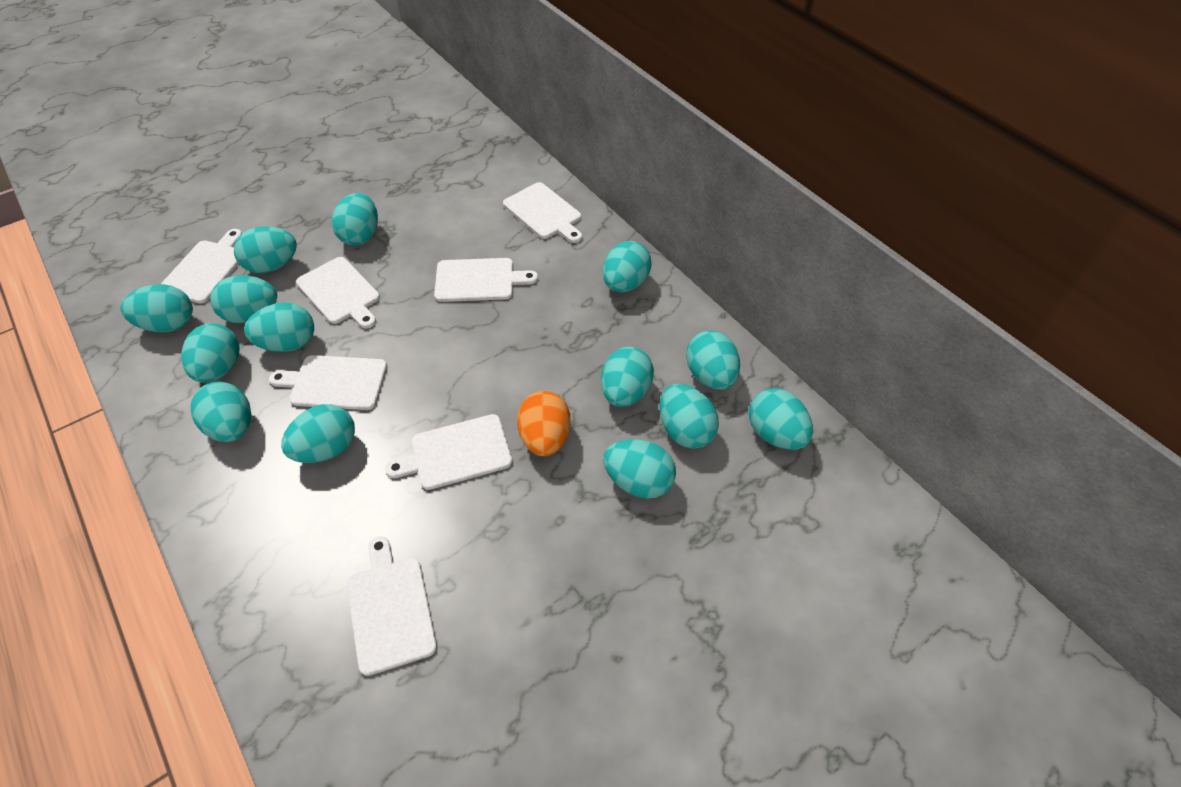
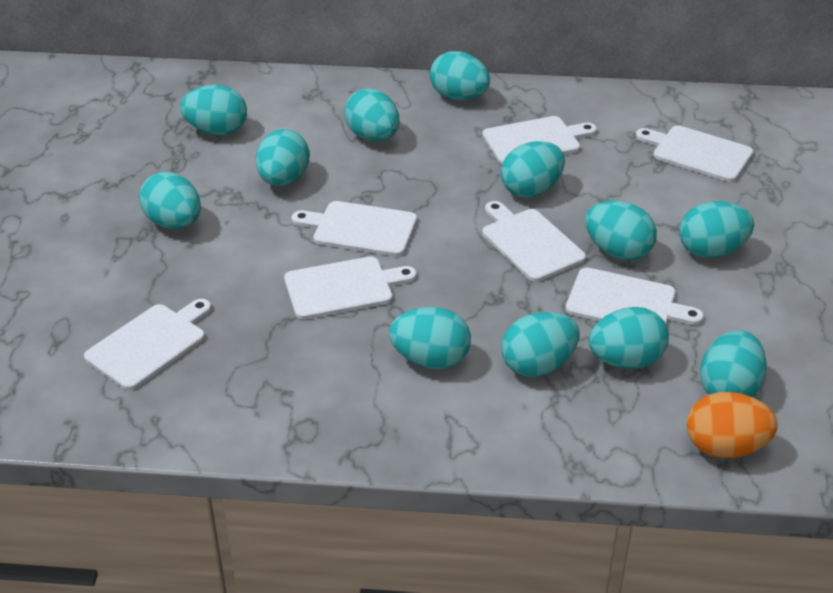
turquoise egg: [120,284,193,332] [181,323,240,383] [190,381,251,442] [210,275,277,324] [234,226,297,273] [244,303,314,352] [281,404,355,463] [332,193,378,246] [601,347,654,407] [603,241,652,292] [603,439,676,499] [659,384,719,449] [686,330,740,390] [749,388,813,450] = 14 -> [139,172,201,229] [180,85,247,135] [256,129,310,186] [344,88,400,141] [389,307,471,369] [430,51,490,100] [501,141,565,198] [501,312,579,377] [585,200,657,260] [589,307,669,369] [679,201,754,258] [700,330,767,397] = 12

